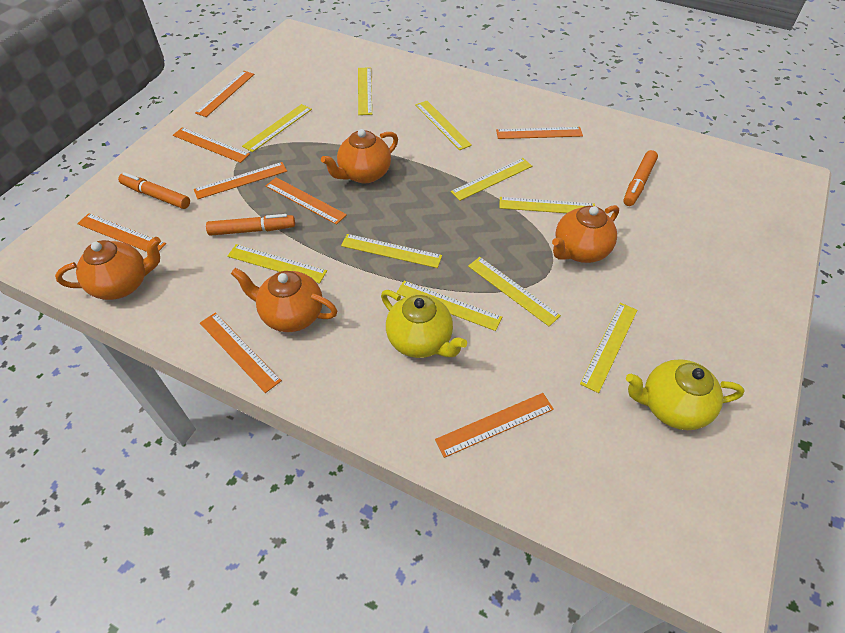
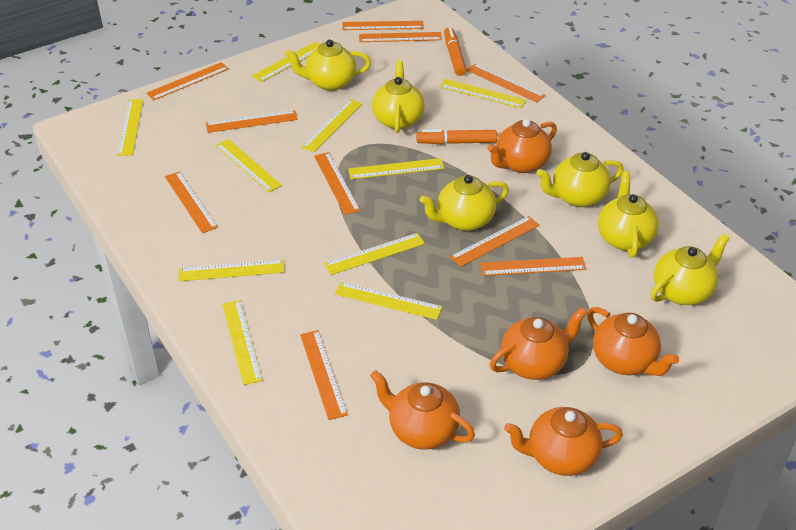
orange marker: [118,172,190,209] [206,214,295,236] [623,150,658,206] = 3 -> [416,129,497,144] [444,27,467,76] = 2
orange ruler: [77,213,166,252] [173,127,250,163] [194,162,287,199] [195,71,255,117] [200,312,282,393] [266,177,347,225] [435,393,554,458] [496,127,583,139] = 8 -> [146,62,229,100] [165,171,218,233] [206,110,298,133] [300,330,348,420] [314,152,360,215] [342,21,424,30] [359,32,442,42] [450,216,540,267] [467,63,545,102] [480,257,586,276] = 10
orange teapot: [55,237,161,300] [231,268,337,332] [321,129,398,183] [552,205,619,263] = 4 -> [370,370,475,449] [487,119,557,173] [490,307,587,380] [504,407,623,476] [587,307,679,376] = 5
yellow teapot: [381,290,467,358] [626,359,745,430] = 2 -> [285,39,371,91] [372,60,425,133] [420,175,509,231] [537,152,624,207] [598,171,659,258] [651,234,730,305] = 6

